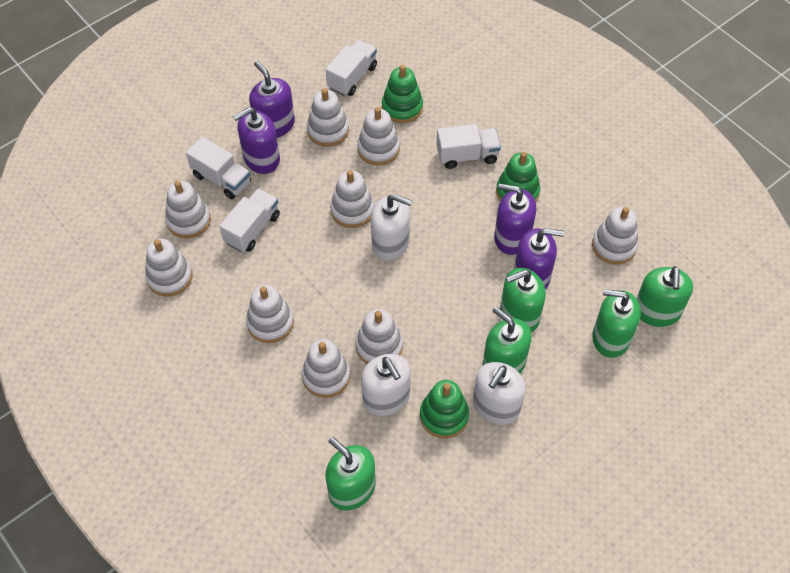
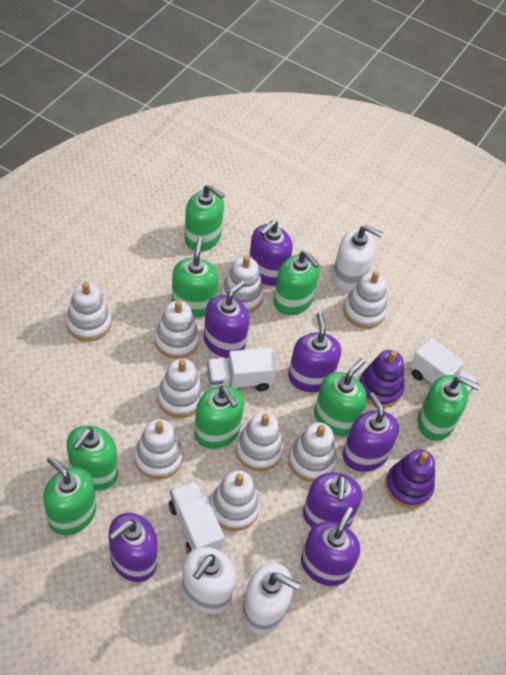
green soap dispenser: [325,437,376,511] [482,307,532,373] [500,268,546,332] [592,289,641,358] [636,266,693,327] = 5 -> [43,456,96,535] [67,425,118,491] [172,238,218,318] [185,184,225,251] [194,386,244,449] [273,251,320,315] [314,359,367,436] [417,375,480,441] = 8
green stacking toy: [382,65,423,123] [420,380,469,439] [496,152,540,202] = 3 -> none = 0
purple soap dispenser: [233,107,280,174] [249,61,295,138] [494,184,536,255] [514,228,564,290] = 4 -> [109,513,158,582] [204,280,250,358] [249,220,293,286] [288,312,341,392] [301,507,360,586] [303,472,362,528] [343,392,399,472] = 7
purple stacking toy: none = 0 -> [359,350,405,408] [385,449,435,508] = 2
white truck: [186,137,251,199] [219,189,280,252] [325,40,377,96] [437,124,501,169] = 4 -> [169,481,225,553] [207,347,277,391] [410,338,478,395] = 3

